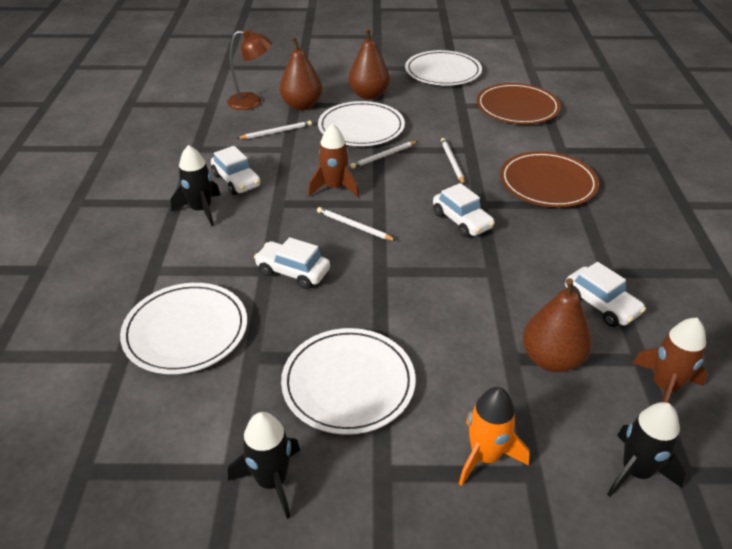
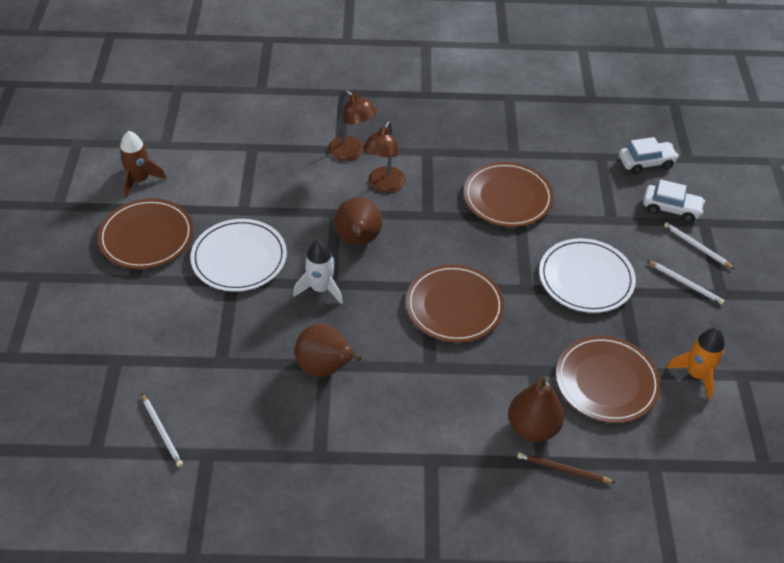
black rocket: [171,145,221,226] [228,412,300,519] [607,402,686,497] = 3 -> none = 0
brown lamp: [227,29,272,110] = 1 -> [328,90,377,161] [363,121,406,193] = 2
brown pencil: none = 0 -> [517,452,615,483] = 1
brown plate: [476,83,561,124] [500,151,599,207] = 2 -> [98,198,193,269] [406,264,504,343] [464,162,554,227] [556,336,661,423] = 4
brown rocket: [308,124,359,197] [633,318,708,403] = 2 -> [119,131,167,198] = 1
white car: [211,146,261,195] [254,237,330,289] [433,183,495,238] [565,262,646,327] = 4 -> [619,137,679,174] [643,179,705,222] = 2
white pencil: [236,121,312,139] [317,207,397,241] [350,141,418,169] [441,138,465,185] = 4 -> [142,393,183,467] [647,260,725,304] [664,222,735,269] = 3
white plate: [120,283,247,374] [281,328,416,435] [318,101,405,146] [405,50,482,86] = 4 -> [190,219,287,292] [539,238,636,313] = 2
white rocket: none = 0 -> [293,241,343,304] = 1

